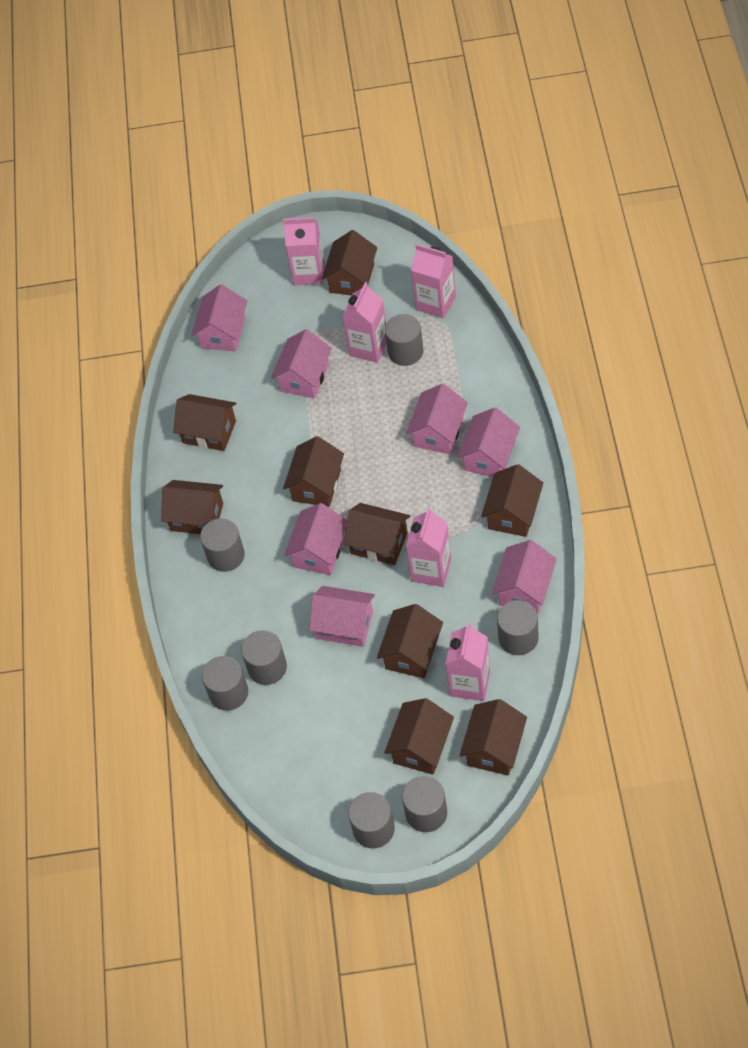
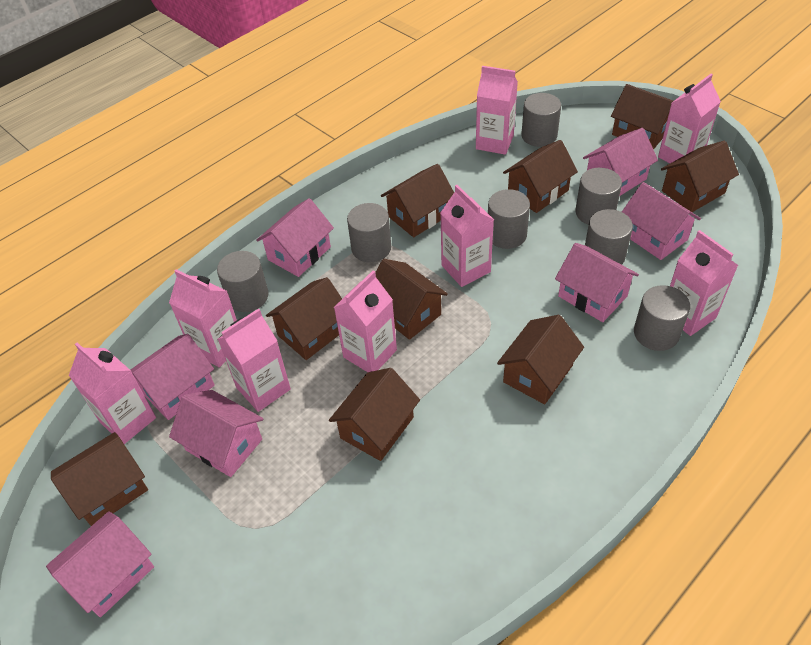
pink carton: [283,217,325,285] [342,282,386,363] [406,507,451,587] [411,244,456,318] [445,622,490,701] = 5 -> [69,343,156,444] [169,269,237,368] [218,308,291,412] [334,271,397,372] [440,185,494,287] [476,66,518,155] [658,74,721,163] [670,230,738,336] = 8

